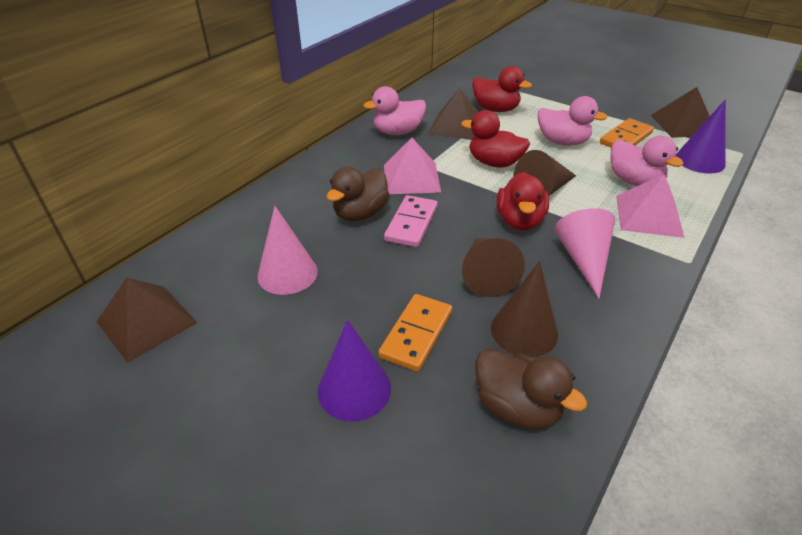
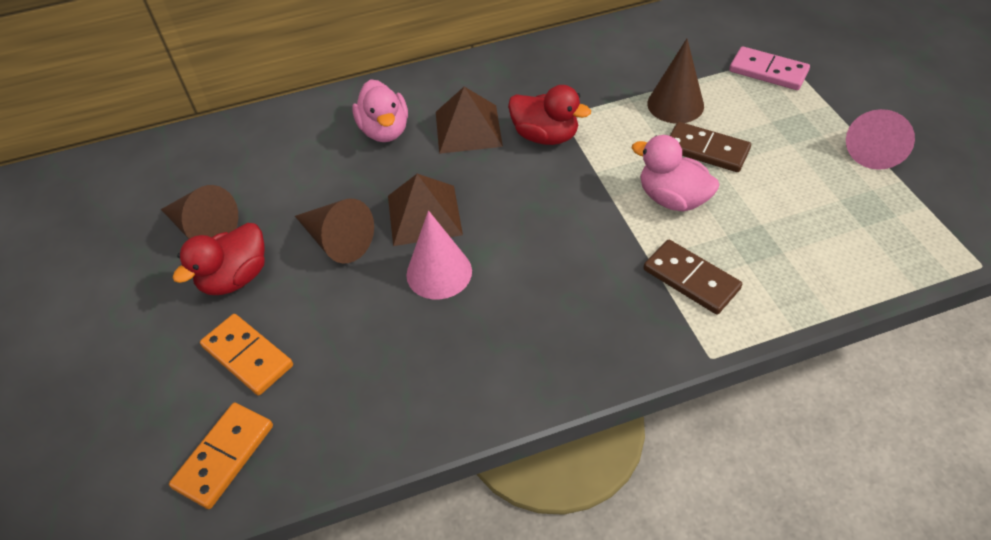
brown domino: none = 0 -> [643,240,742,314] [670,122,751,172] = 2
brown duck: [327,166,389,221] [475,348,587,429] = 2 -> none = 0
brown pyramid: [96,277,198,363] [428,88,478,140] [650,87,710,138] = 3 -> [388,174,463,246] [436,87,503,154] = 2
pink duck: [363,86,426,135] [538,96,608,146] [611,136,684,186] = 3 -> [352,79,408,142] [632,135,719,211] = 2
pink pyramid: [384,138,441,194] [616,173,685,238] = 2 -> none = 0
purple cone: [318,320,391,421] [676,100,726,174] = 2 -> none = 0
red duck: [461,110,530,168] [472,66,532,112] [497,172,549,230] = 3 -> [173,223,265,295] [508,85,591,145] = 2

